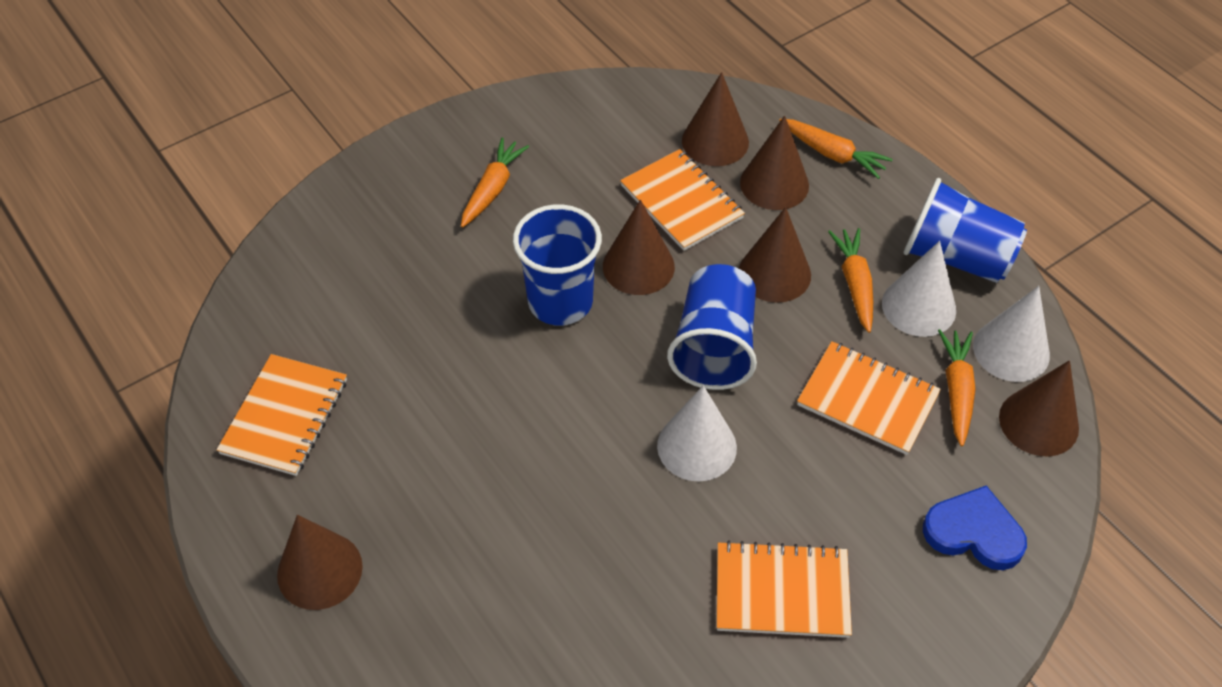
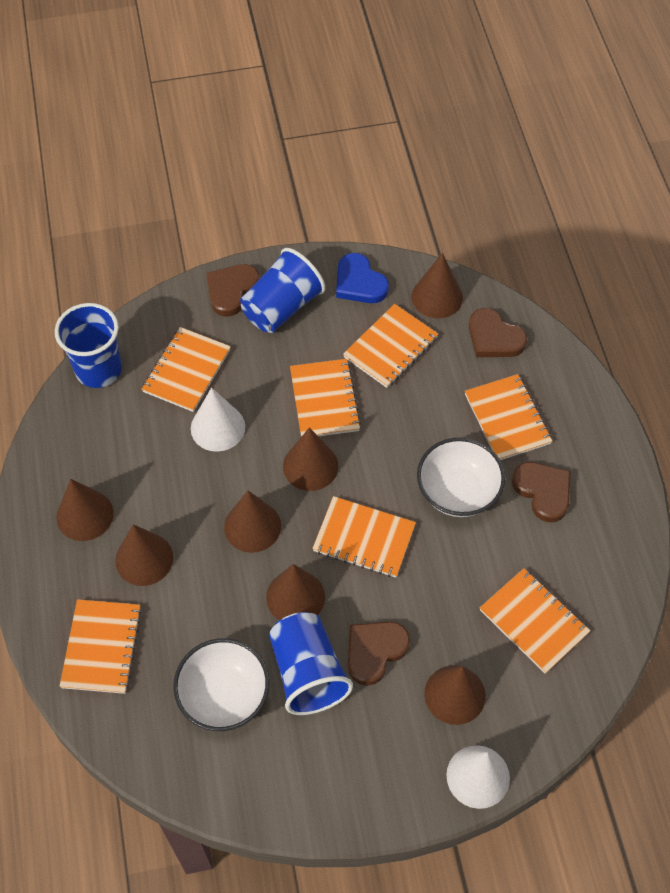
brown cone: [277,515,363,610] [603,199,675,295] [682,72,749,166] [739,207,811,303] [740,115,809,210] [999,360,1079,456] = 6 -> [56,479,114,541] [115,524,173,586] [224,491,281,553] [266,564,325,620] [283,428,338,491] [411,253,463,319] [424,665,486,725] = 7
brown heart: none = 0 -> [207,264,260,316] [348,621,410,686] [469,308,527,357] [512,462,571,522] = 4
orange carrot: [461,137,529,228] [779,119,893,179] [828,228,873,333] [938,329,976,446] = 4 -> none = 0
orange notebook: [216,354,347,476] [620,149,745,251] [717,540,852,638] [797,341,941,455] = 4 -> [59,599,142,694] [142,327,231,412] [290,359,361,437] [312,496,416,578] [343,304,438,388] [465,374,552,460] [480,568,590,674] = 7
white bowl: none = 0 -> [173,638,270,731] [417,438,505,517] = 2
white cone: [657,385,737,482] [882,241,956,337] [973,286,1050,382] = 3 -> [191,388,245,452] [446,745,510,809] = 2

